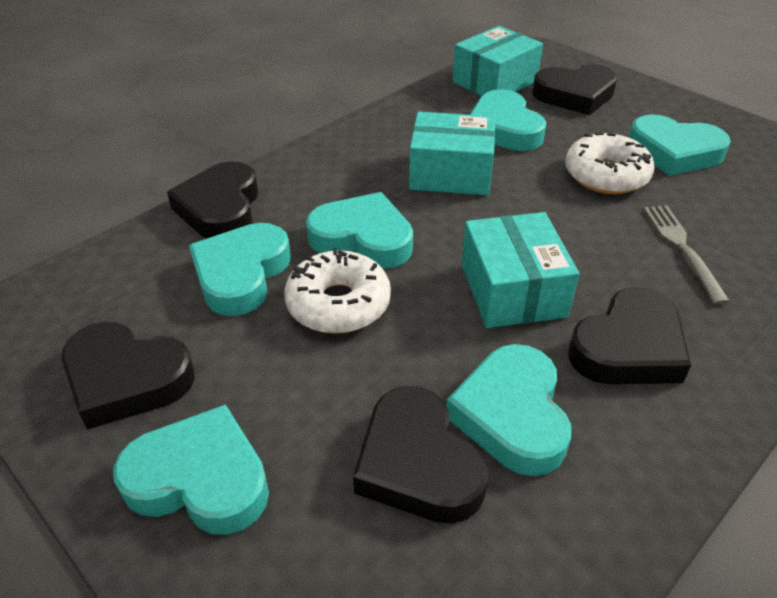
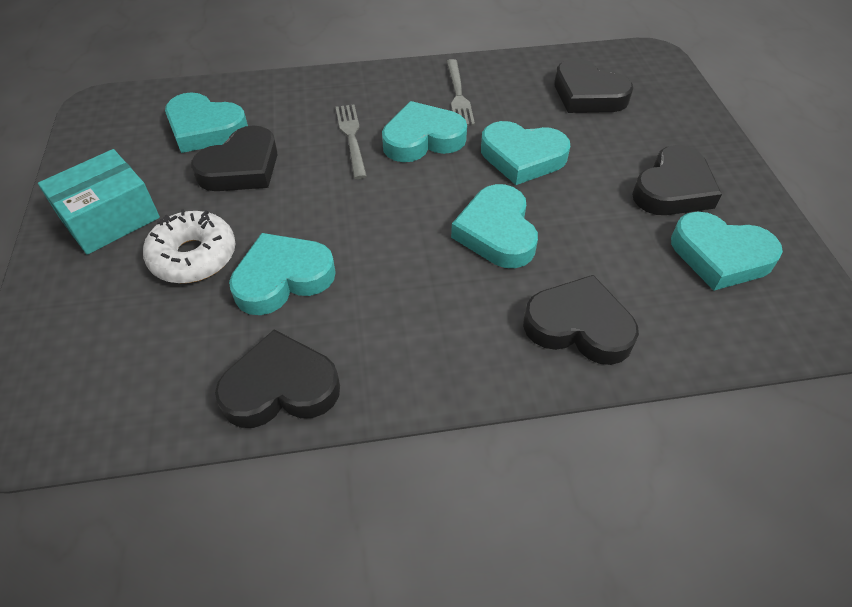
grey fork: [644,205,730,305] = 1 -> [336,104,367,179] [446,59,475,126] = 2
turquoise box: [409,112,496,195] [453,26,543,96] [462,212,579,328] = 3 -> [38,149,160,255] = 1
white donut: [284,248,391,334] [565,132,655,194] = 2 -> [143,209,236,283] = 1

